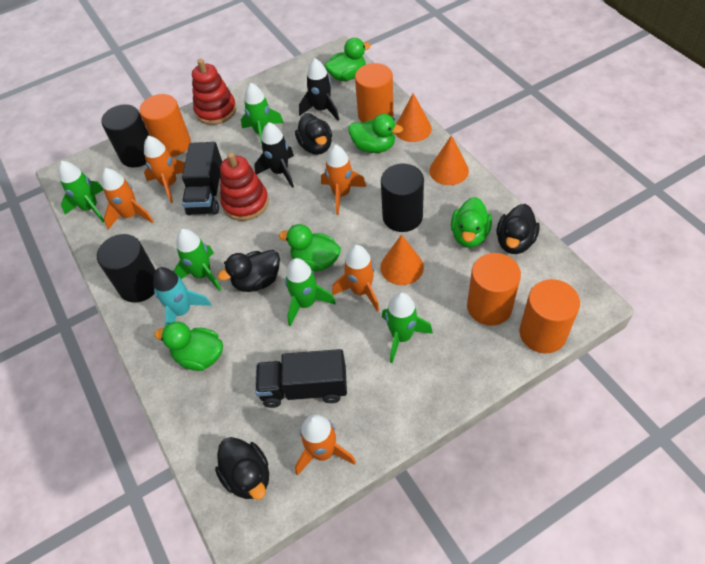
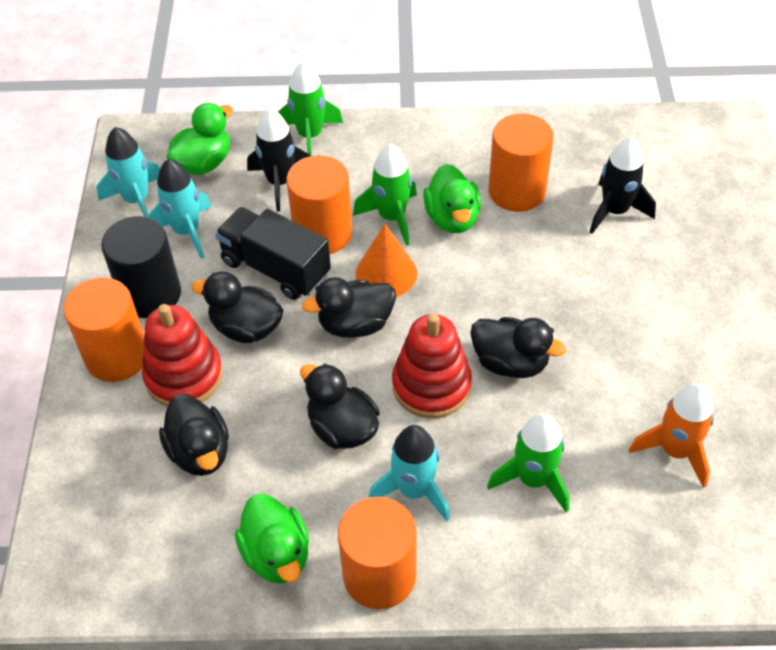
black cylinder: [97,234,156,303] [101,104,149,168] [381,164,424,232] = 3 -> [101,216,181,318] = 1
black duck: [215,437,269,500] [218,250,280,292] [295,113,332,155] [497,204,540,254] = 4 -> [159,394,229,476] [192,271,284,343] [300,363,380,449] [302,277,396,338] [470,317,566,378] = 5
black truck: [182,142,222,216] [255,349,347,408] = 2 -> [215,207,331,300] = 1
green duck: [154,322,223,371] [279,224,341,271] [324,38,371,81] [348,114,403,153] [451,197,492,247] = 5 -> [166,103,233,175] [235,494,309,584] [423,164,481,233] = 3
green rocket: [59,161,105,222] [173,229,222,291] [241,83,284,145] [285,258,336,327] [382,292,433,363] = 5 -> [278,61,343,156] [353,144,417,246] [487,413,569,512] = 3
orange cone: [380,234,424,285] [395,93,432,142] [429,135,469,185] = 3 -> [356,224,417,297] = 1
orange rocket: [102,168,154,230] [144,136,185,203] [295,414,356,476] [321,145,366,215] [332,245,380,312] = 5 -> [629,384,714,488] = 1
turquoise rocket: [153,267,212,326] = 1 -> [97,127,160,217] [147,159,212,259] [368,425,450,522] = 3

